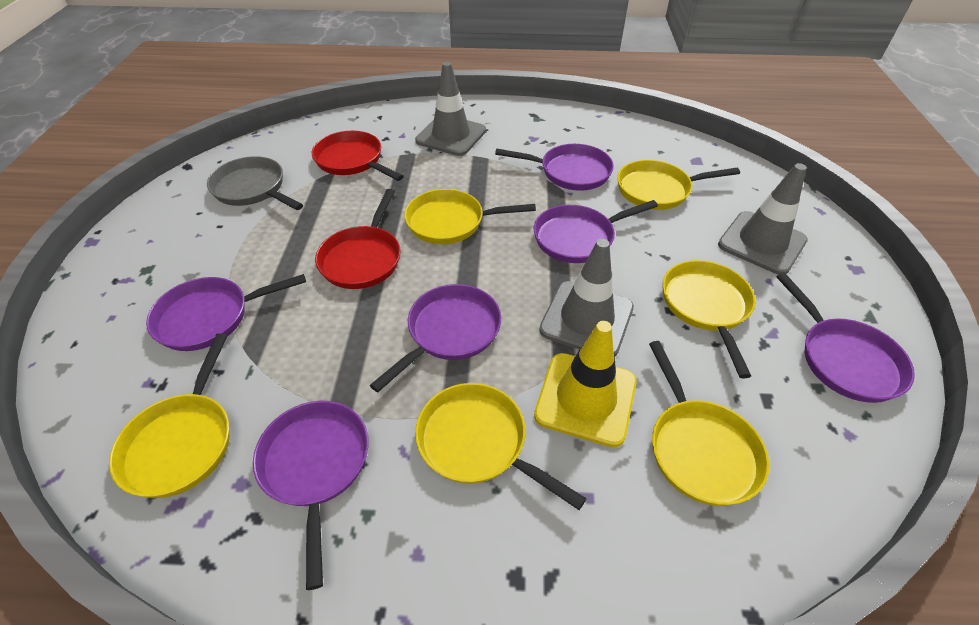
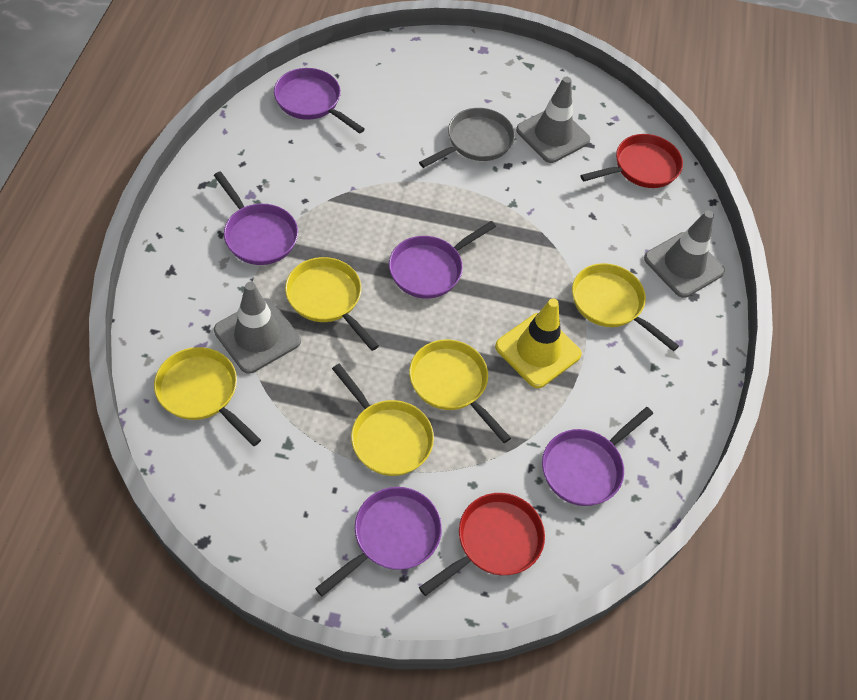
purple pan: [146,274,306,351] [253,401,369,590] [370,284,501,392] [495,144,614,191] [534,200,658,263] [776,273,915,403] = 6 -> [214,171,298,265] [274,68,365,134] [315,487,442,596] [389,221,496,299] [542,407,653,506] = 5
yellow pan: [109,333,230,498] [404,189,536,244] [415,383,587,510] [617,160,740,210] [649,341,769,506] [662,260,756,378] = 6 -> [154,347,261,446] [285,257,379,351] [332,364,434,476] [409,339,511,443] [572,263,679,351] = 5

